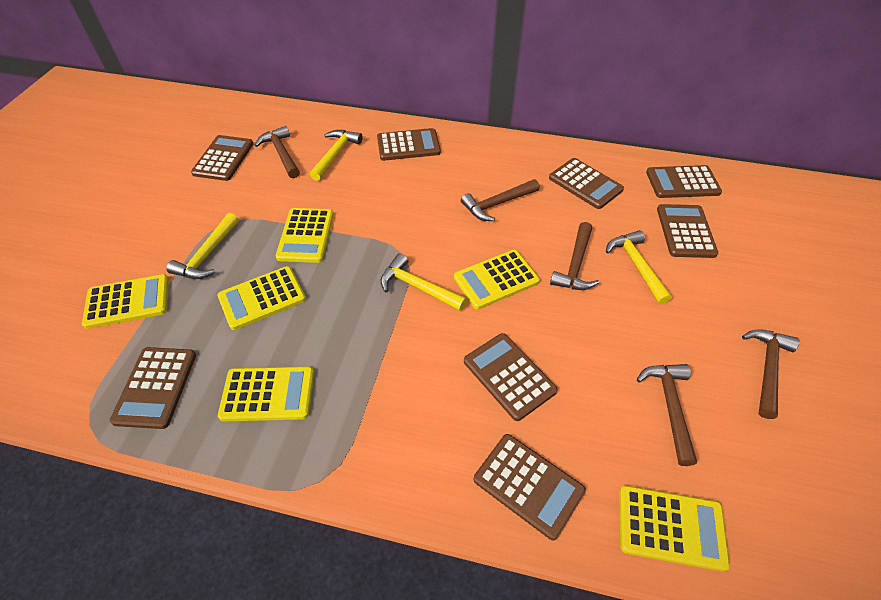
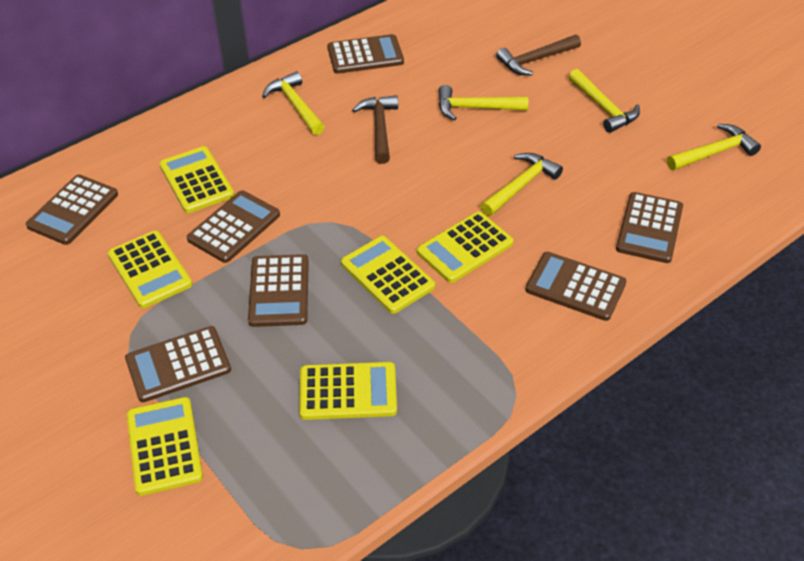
brown calculator: [109,347,196,429] [191,135,253,181] [377,128,441,161] [464,333,558,421] [474,434,586,540] [549,158,624,209] [646,165,722,198] [657,204,718,258] = 8 -> [26,175,118,245] [125,326,231,402] [187,191,280,263] [248,254,309,327] [328,34,404,74] [526,252,626,321] [616,192,683,263] = 7
brown hammer: [254,126,300,178] [461,179,540,221] [550,222,599,290] [637,364,697,466] [742,329,800,419] = 5 -> [352,95,398,164] [496,34,581,75] = 2
yellow hammer: [166,213,239,279] [310,130,363,181] [380,253,467,311] [606,230,672,305] = 4 -> [262,71,325,135] [438,85,528,121] [481,153,563,216] [569,69,640,133] [667,124,761,170] = 5

